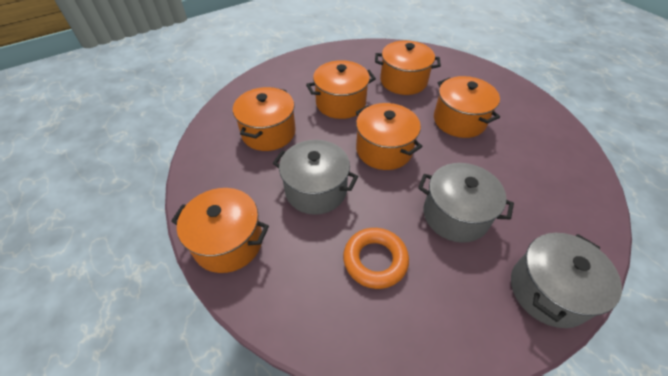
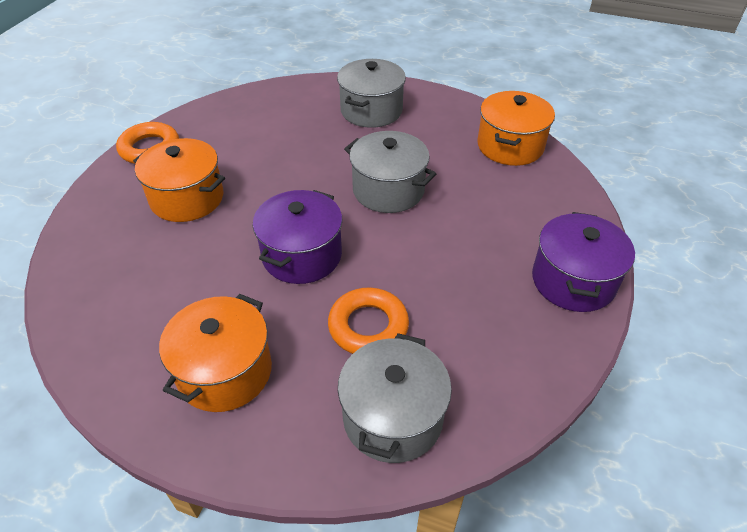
orange pot: [171,188,269,273] [233,87,296,151] [306,60,376,119] [356,103,422,170] [375,40,441,95] [434,76,500,138] = 6 -> [133,138,225,222] [159,294,272,412] [478,91,555,166] = 3
orange ring: [343,228,409,289] = 1 -> [116,122,179,164] [328,287,409,354] = 2
purple pot: none = 0 -> [253,190,342,284] [532,212,635,312] = 2

